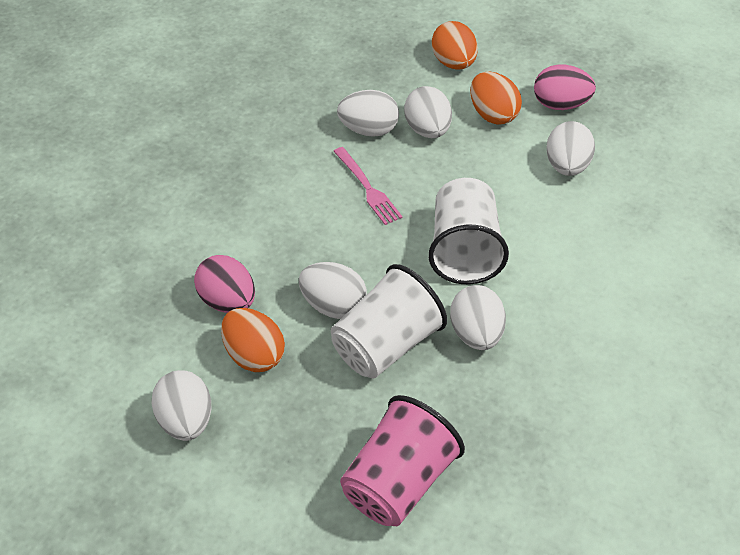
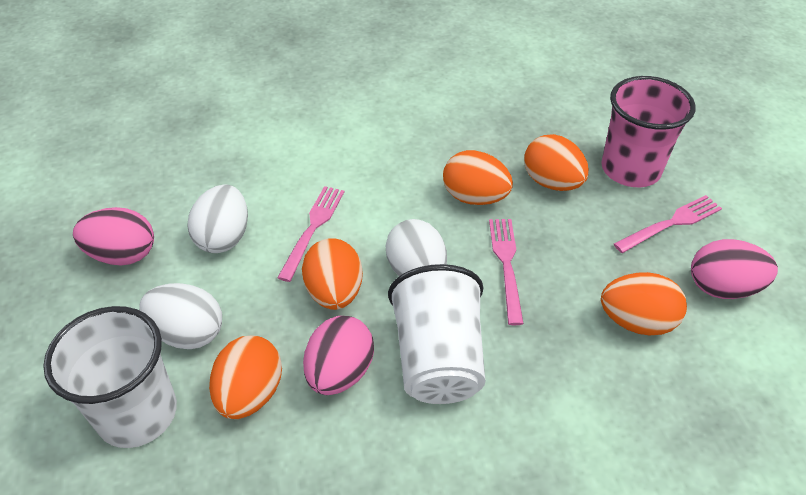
orange egg: [221,308,285,372] [432,21,478,69] [470,72,522,125] = 3 -> [209,335,282,419] [302,238,363,310] [443,150,513,205] [524,134,589,191] [601,272,687,335] = 5
pink egg: [194,255,255,313] [534,65,596,110] = 2 -> [73,207,154,265] [303,316,374,395] [691,239,778,299] = 3
pink fork: [333,147,403,225] = 1 -> [277,186,344,282] [489,219,524,325] [614,195,722,253] = 3
white egg: [151,370,211,441] [299,262,367,319] [337,90,399,137] [404,86,452,138] [450,285,506,350] [546,121,595,176] = 6 -> [139,283,222,349] [188,184,248,253] [386,219,447,276] = 3

